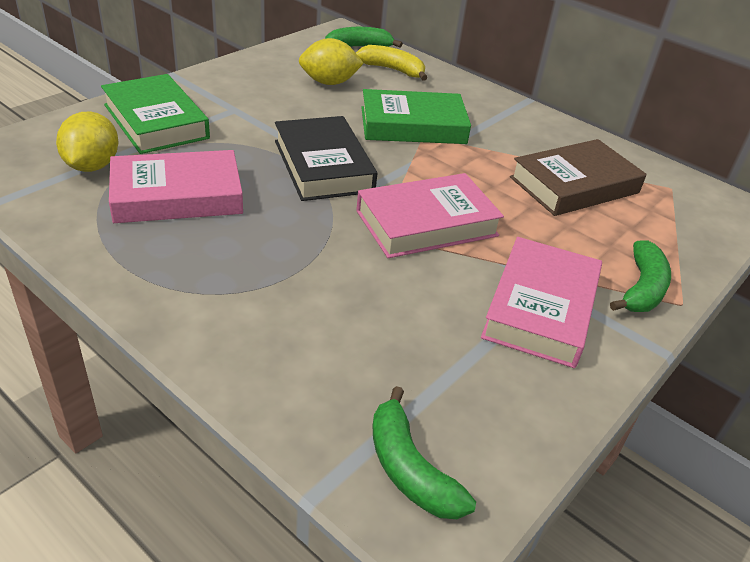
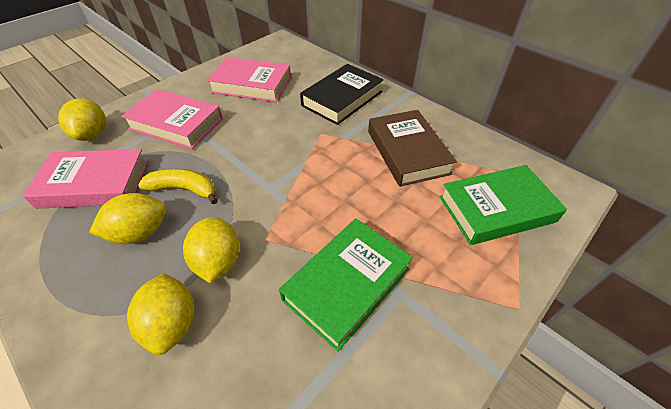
green banana: [325,27,403,48] [372,386,476,519] [610,240,671,312] = 3 -> none = 0
yellow lemon: [56,112,119,172] [299,38,364,85] = 2 -> [58,98,106,141] [89,193,167,244] [127,273,194,355] [183,217,239,283] = 4

